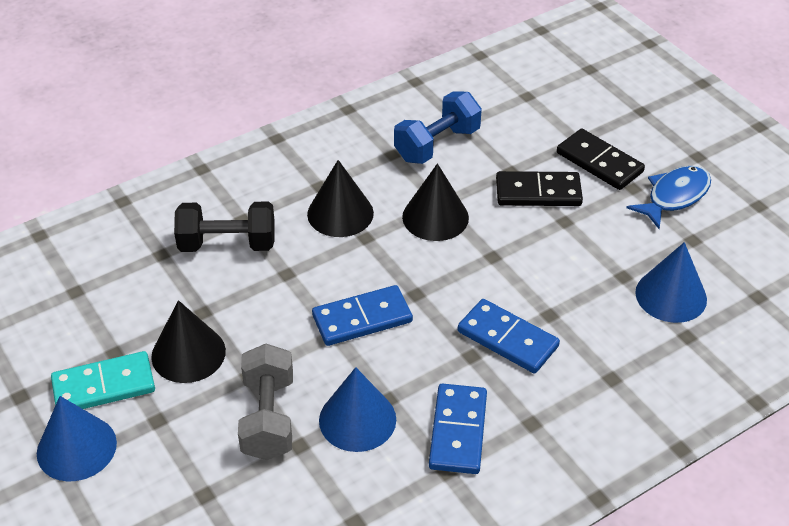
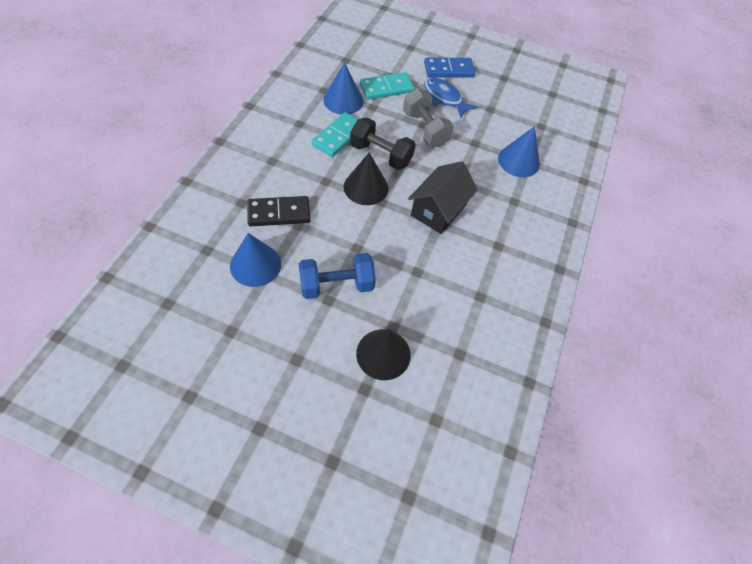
black cone: [151,300,226,383] [307,160,374,237] [402,163,469,241] = 3 -> [344,152,388,205] [356,329,411,380] = 2
black domino: [496,171,583,206] [557,129,645,190] = 2 -> [247,196,311,226] = 1
black house: none = 0 -> [408,161,478,234] = 1
blue domino: [312,285,413,346] [429,384,487,474] [458,299,560,373] = 3 -> [424,58,475,77] = 1
turquoise domino: [51,351,155,409] = 1 -> [312,112,358,157] [360,72,414,100] = 2

